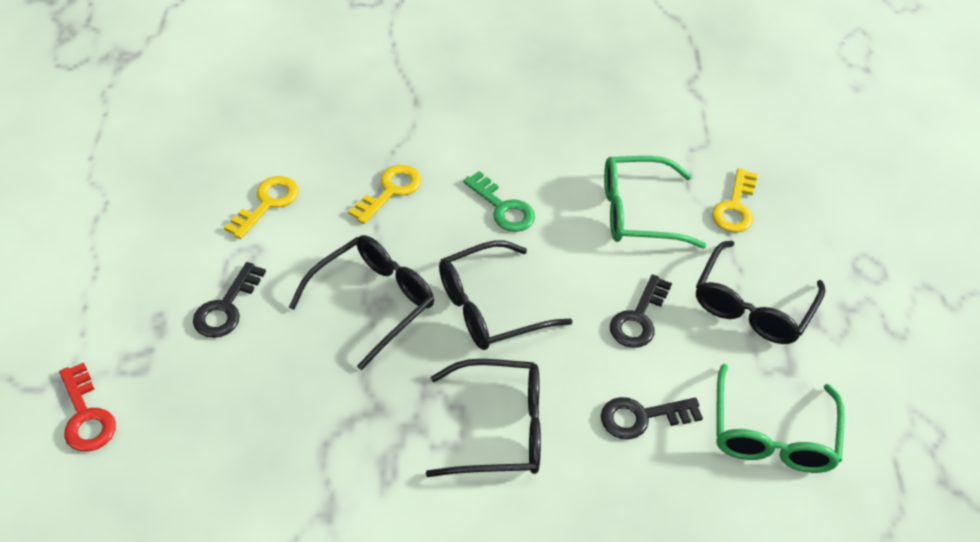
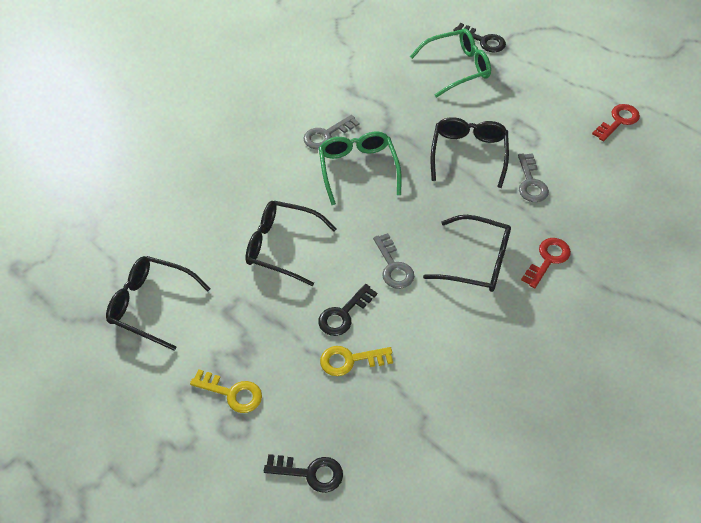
green key: [463,171,535,232] = 1 -> none = 0
grey key: none = 0 -> [303,115,359,149] [373,233,414,289] [518,153,549,202] = 3
red key: [59,363,116,452] = 1 -> [521,238,571,288] [592,104,640,142] = 2
yellow key: [224,176,299,239] [348,165,421,224] [712,168,758,233] = 3 -> [190,369,262,413] [320,346,393,376] = 2

